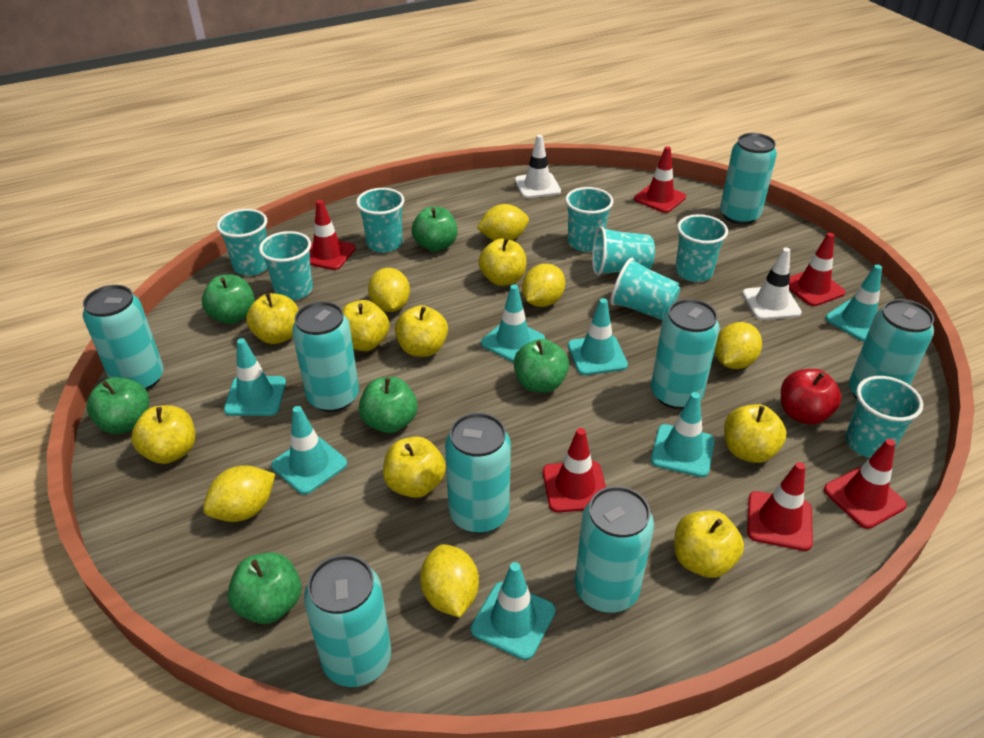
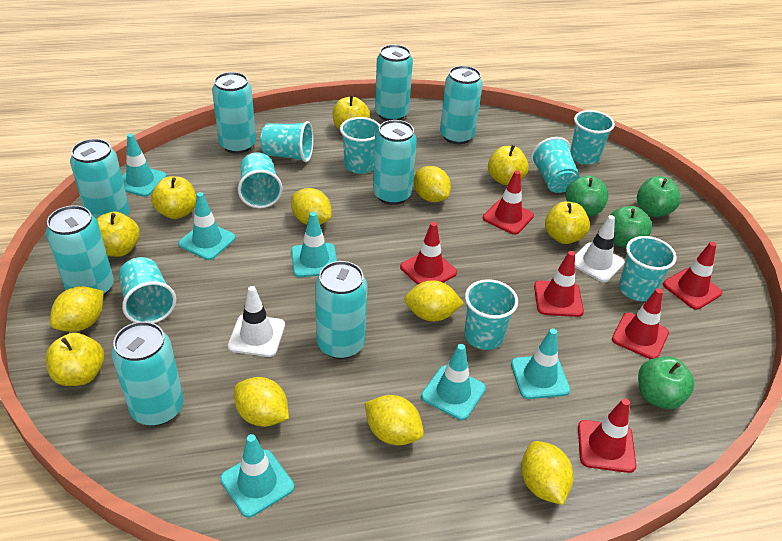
green apple: [86,377,149,434] [202,275,255,324] [227,552,301,624] [359,377,418,433] [412,207,458,252] [514,339,569,393] = 6 -> [566,175,609,216] [610,206,652,248] [637,176,681,217] [638,356,694,409] = 4
red apple: [781,369,841,425] = 1 -> none = 0
turquoise traffic cone: [224,338,286,416] [271,406,347,495] [471,562,556,660] [481,285,545,363] [568,298,628,375] [651,392,715,477] [825,265,882,342] = 7 -> [122,133,167,197] [178,192,236,260] [220,434,294,518] [291,212,337,277] [421,344,486,420] [511,328,570,399] = 6
yellow apple: [131,405,195,464] [246,293,299,344] [342,300,390,351] [383,436,446,498] [395,305,448,357] [479,238,526,286] [674,511,744,578] [724,404,787,463] = 8 -> [45,333,104,386] [96,212,140,257] [151,176,196,219] [333,95,370,130] [488,145,529,185] [545,201,590,244] = 6
yellow lemon: [203,465,275,522] [368,268,410,312] [420,544,479,617] [477,204,529,241] [522,264,565,307] [715,322,762,369] = 6 -> [50,286,103,332] [234,377,289,427] [291,188,332,225] [365,395,424,446] [404,280,464,322] [414,166,451,202] [521,441,573,505] = 7

